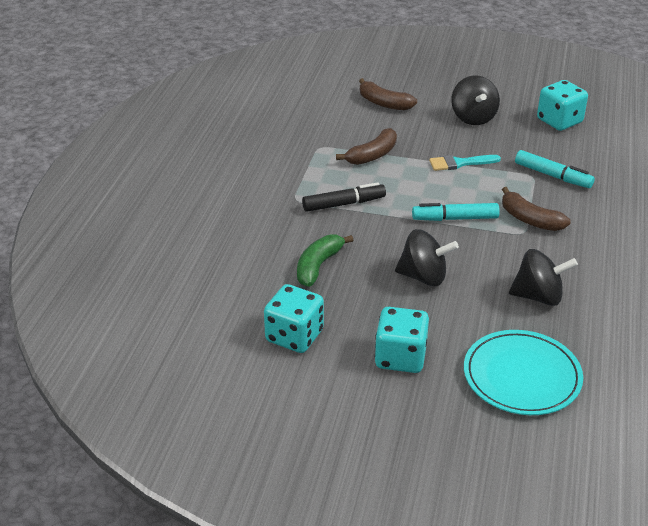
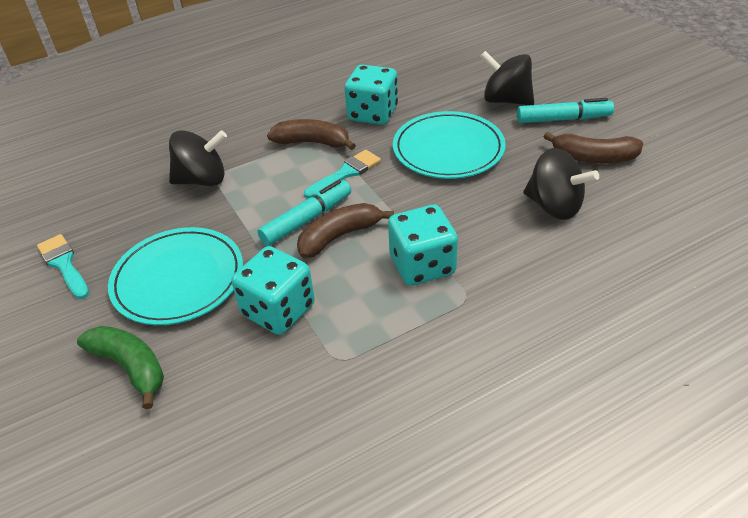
black marker: [302,182,386,212] = 1 -> none = 0
turquoise brush: [429,155,501,171] = 1 -> [37,234,89,299] [304,150,381,199] = 2
turquoise plate: [464,330,583,415] = 1 -> [108,227,243,325] [393,111,506,179] = 2

